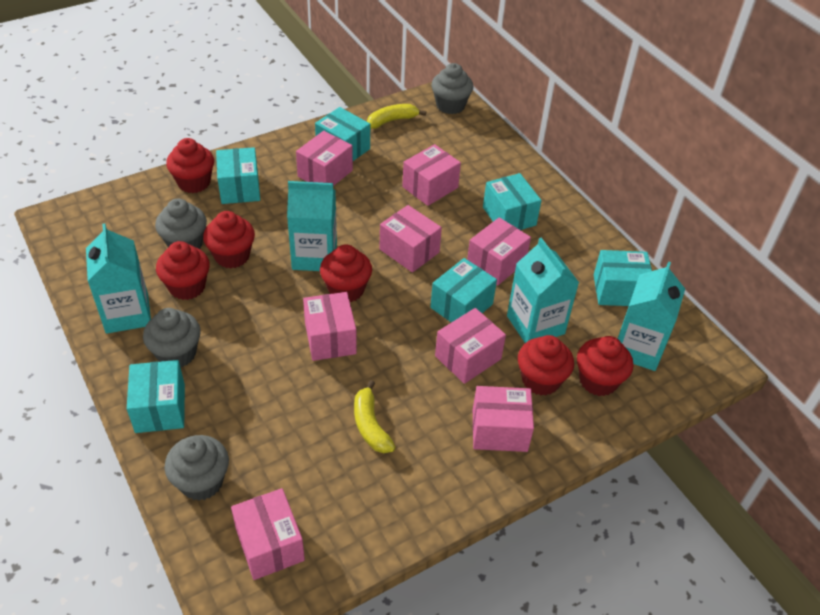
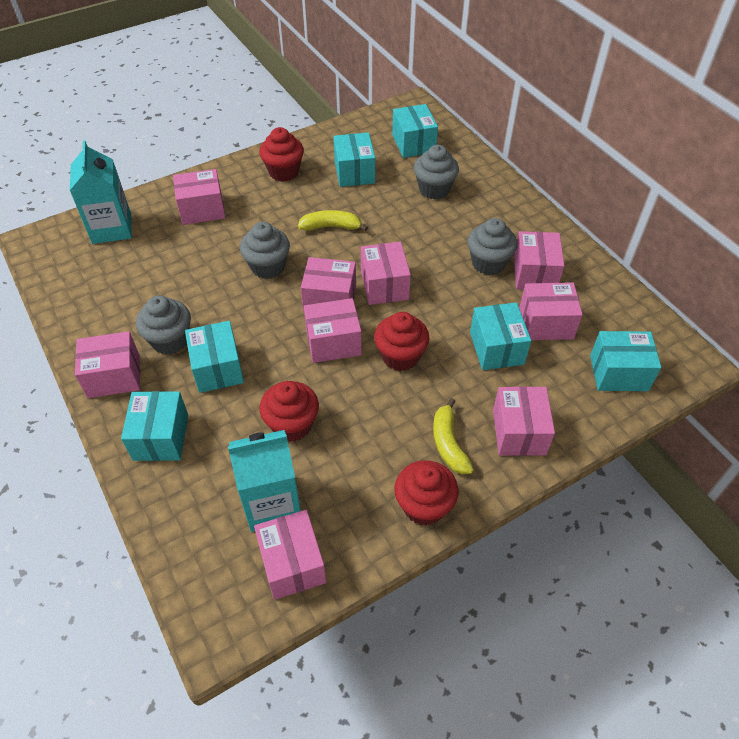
pink box: [231,488,305,580] [296,131,353,186] [303,292,357,361] [380,205,442,273] [402,144,461,206] [435,308,506,384] [467,217,531,286] [473,386,534,452] = 8 -> [75,331,140,398] [173,169,225,225] [254,510,326,600] [301,257,356,312] [304,298,362,363] [361,242,411,305] [493,386,555,456] [513,231,565,290] [519,282,583,340] = 9
red cupcake: [156,241,210,300] [166,138,214,193] [203,211,255,268] [320,245,372,302] [518,335,574,395] [577,336,633,396] = 6 -> [259,127,304,182] [259,381,319,442] [374,312,429,371] [394,460,459,526] = 4
turquoise carton: [86,224,151,334] [287,181,337,271] [507,238,579,343] [618,261,685,371] = 4 -> [70,140,132,244] [228,430,301,532] = 2

